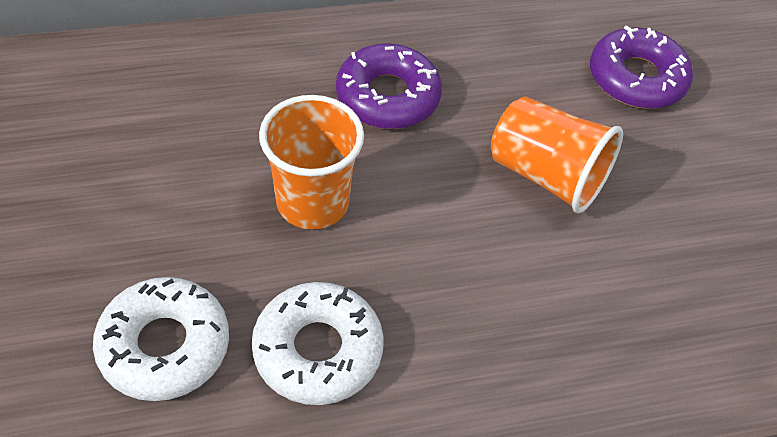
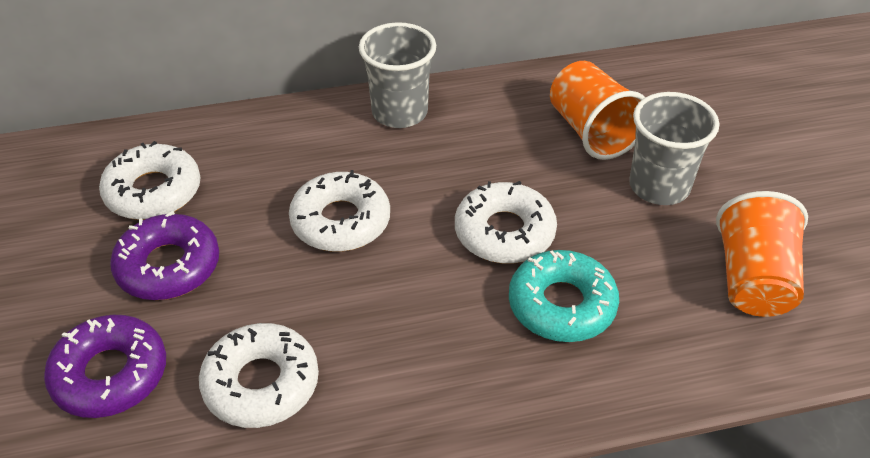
grey cup: none = 0 -> [359,22,436,128] [629,92,720,205] = 2
turquoise donut: none = 0 -> [509,250,619,342] = 1
white donut: [93,277,229,401] [251,282,384,405] = 2 -> [99,141,200,220] [199,323,319,428] [289,170,390,252] [455,181,557,264] = 4

